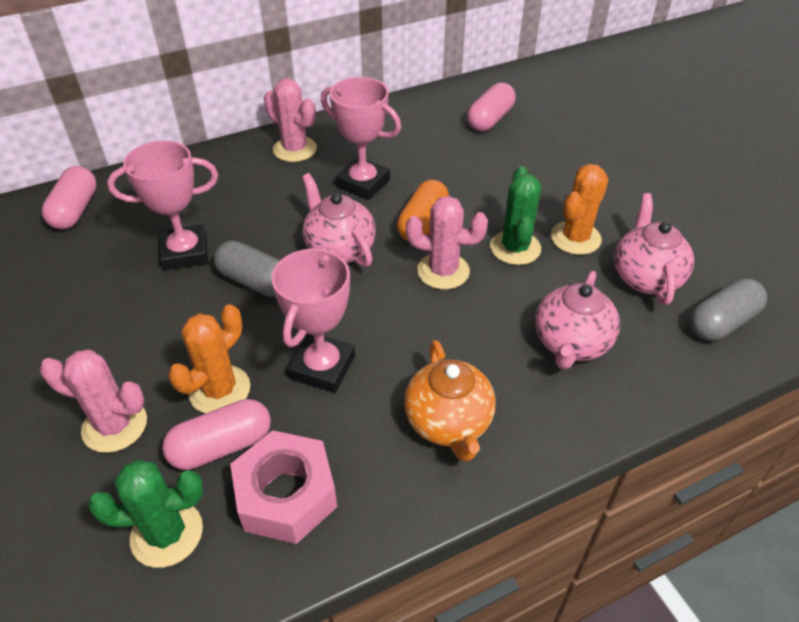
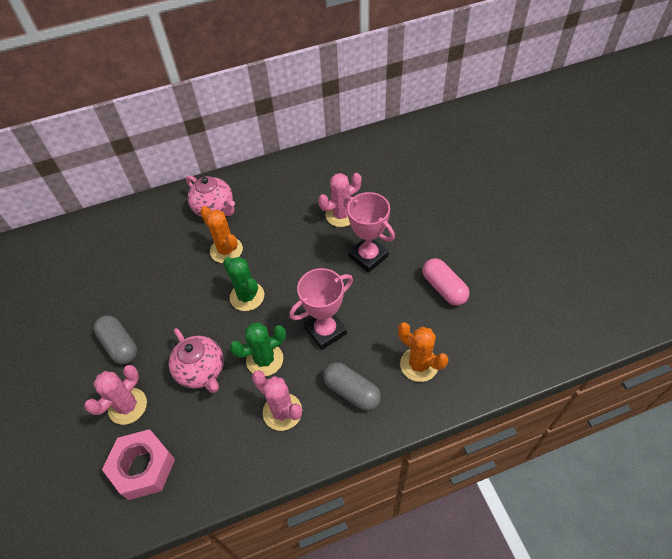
orange capsule: [397,180,449,241] = 1 -> none = 0
orange teapot: [404,340,496,462] = 1 -> none = 0
pink capsule: [42,166,97,229] [162,399,271,470] [467,82,516,131] = 3 -> [422,258,469,306] = 1
pink teapot: [302,173,376,267] [535,271,620,369] [614,193,694,305] = 3 -> [169,328,224,393] [186,175,235,217] = 2
pink trophy: [107,140,218,270] [271,248,355,393] [321,77,401,200] = 3 -> [289,268,353,350] [344,192,395,273] = 2

